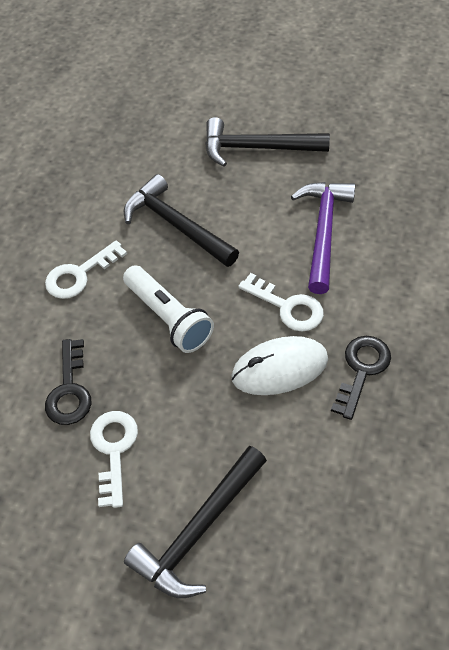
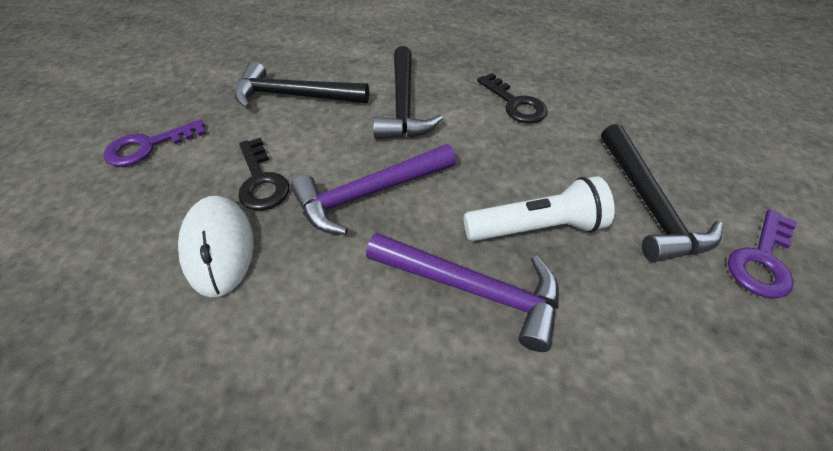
purple hammer: [291,182,355,294] = 1 -> [290,144,456,235] [366,233,559,352] = 2
purple key: none = 0 -> [104,119,206,167] [728,209,797,298] = 2
white key: [45,240,127,299] [90,411,138,508] [238,273,324,331] = 3 -> none = 0

